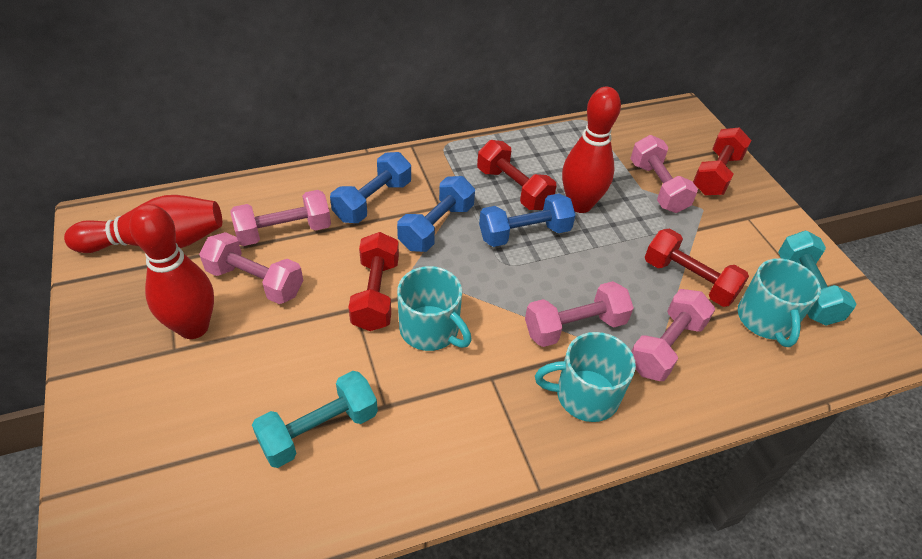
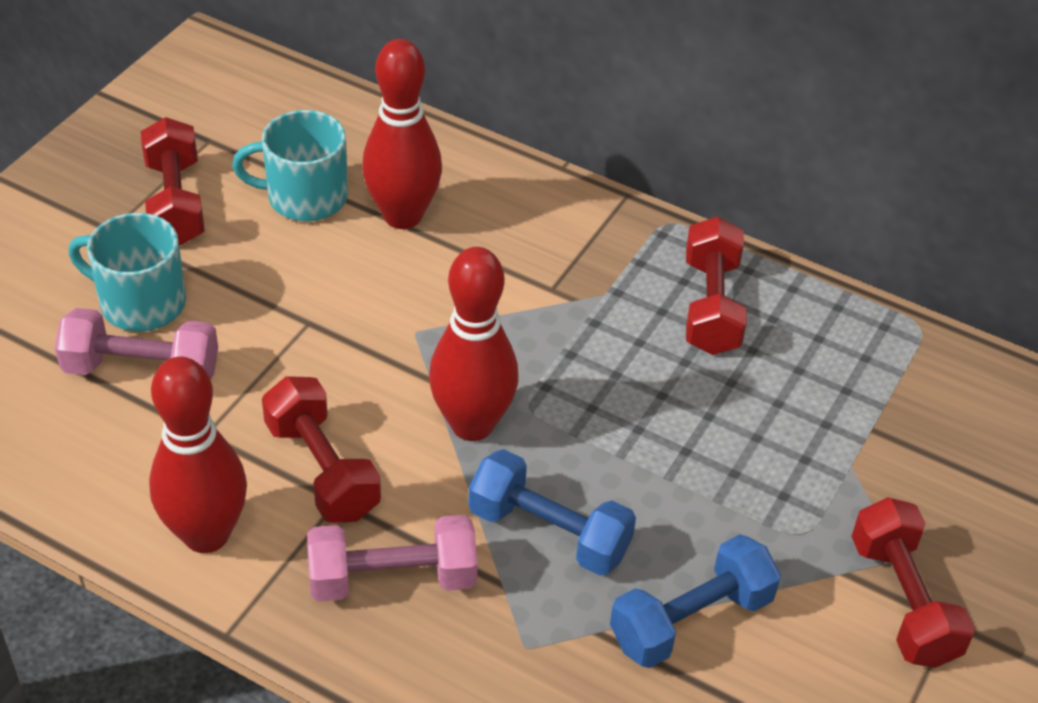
blue dumbbell: [330,152,411,223] [397,176,475,252] [479,193,576,247] = 3 -> [468,449,636,576] [610,534,781,668] = 2
pink dumbbell: [199,232,303,304] [230,190,331,246] [525,281,634,347] [630,135,698,213] [631,289,715,381] = 5 -> [55,308,218,379] [307,515,478,602] = 2
turquoise dumbbell: [252,371,378,468] [778,231,856,326] = 2 -> none = 0
turquoise mug: [397,266,472,351] [535,332,636,422] [738,258,821,347] = 3 -> [68,213,186,332] [232,110,348,221] = 2

